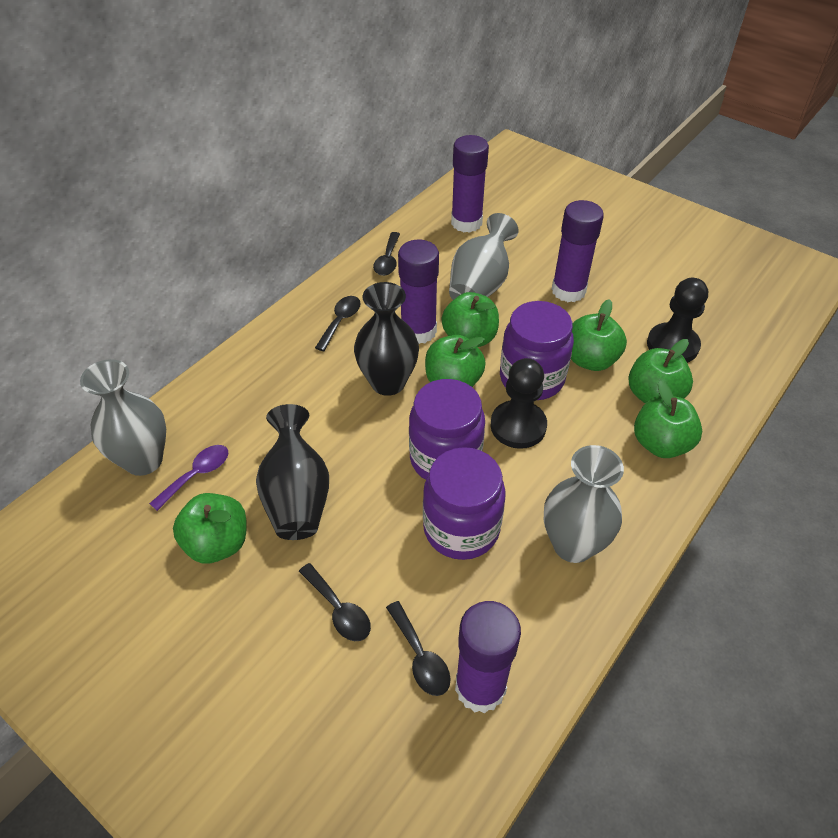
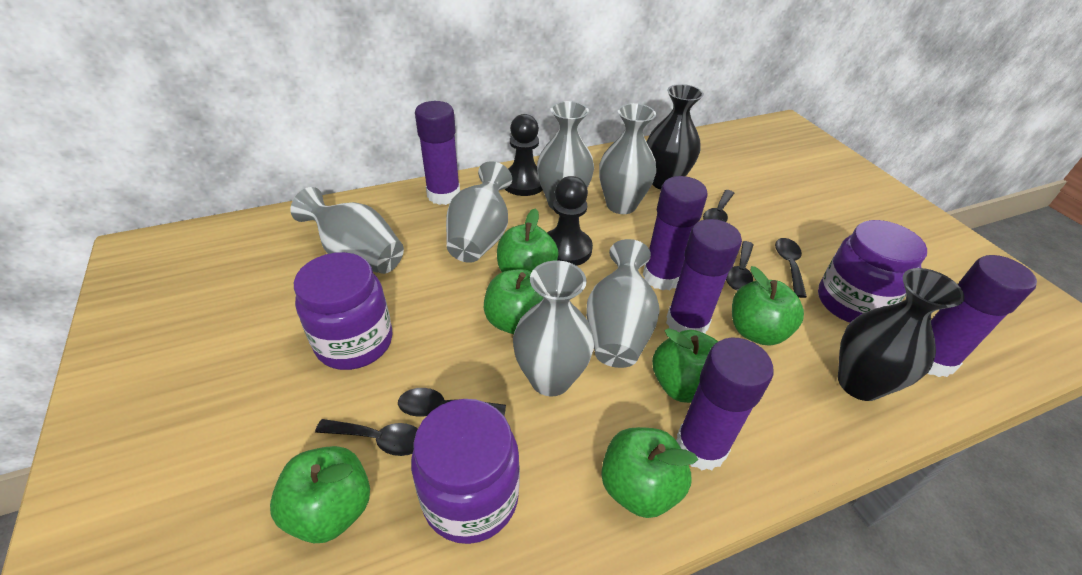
black spoon: [299,563,371,641] [315,296,361,351] [373,232,400,276] [386,601,451,696] = 4 -> [315,419,418,456] [398,388,506,417] [703,190,734,222] [726,241,754,290] [775,238,807,298] = 5
grey vase: [80,359,166,476] [449,213,519,300] [544,445,624,563] = 3 -> [290,187,404,274] [446,161,512,263] [513,260,594,396] [537,101,594,210] [586,239,660,368] [599,103,656,214] = 6
purple glue stick: [398,240,439,344] [451,135,489,233] [455,601,521,713] [552,200,604,302] = 4 -> [415,101,460,205] [643,176,708,290] [666,219,742,334] [676,338,773,470] [928,255,1037,377] = 5
purple spoon: [149,445,228,511] = 1 -> none = 0

